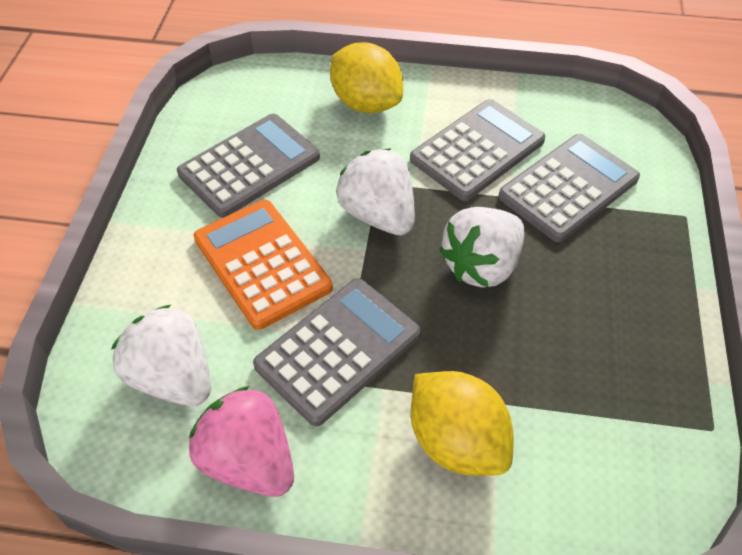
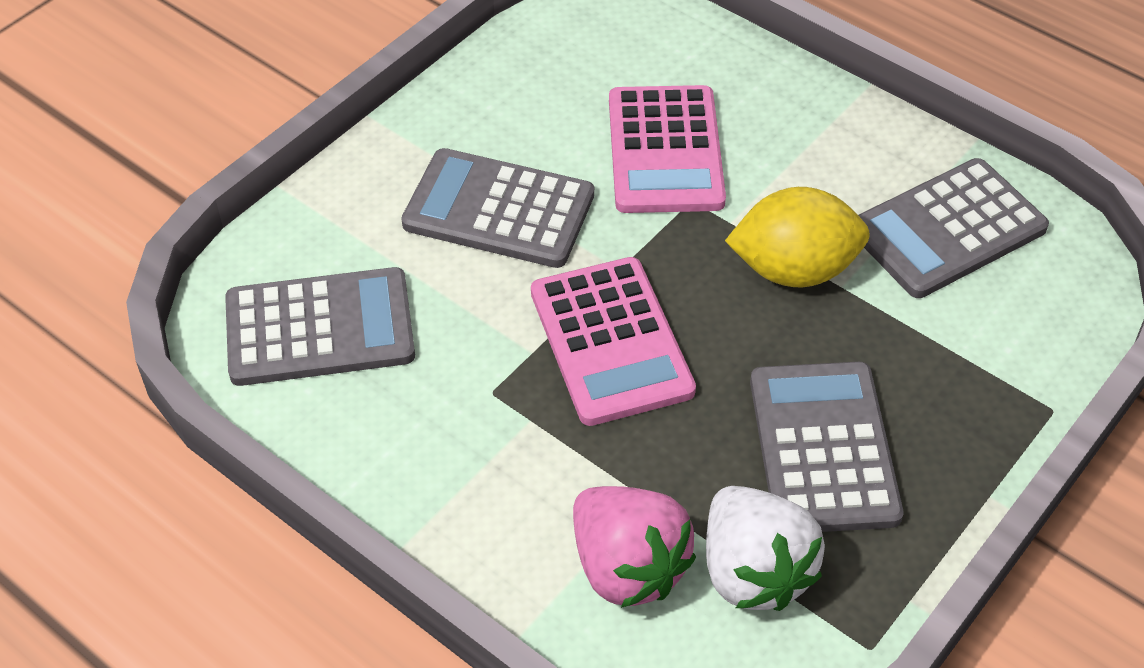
orange calculator: [193,199,333,330] = 1 -> none = 0
pink calculator: none = 0 -> [531,257,696,426] [609,85,726,213] = 2
white strawberry: [111,304,211,406] [336,148,415,235] [439,207,525,288] = 3 -> [706,486,825,611] = 1
yellow lemon: [330,42,403,113] [411,371,514,476] = 2 -> [725,187,870,287] = 1

